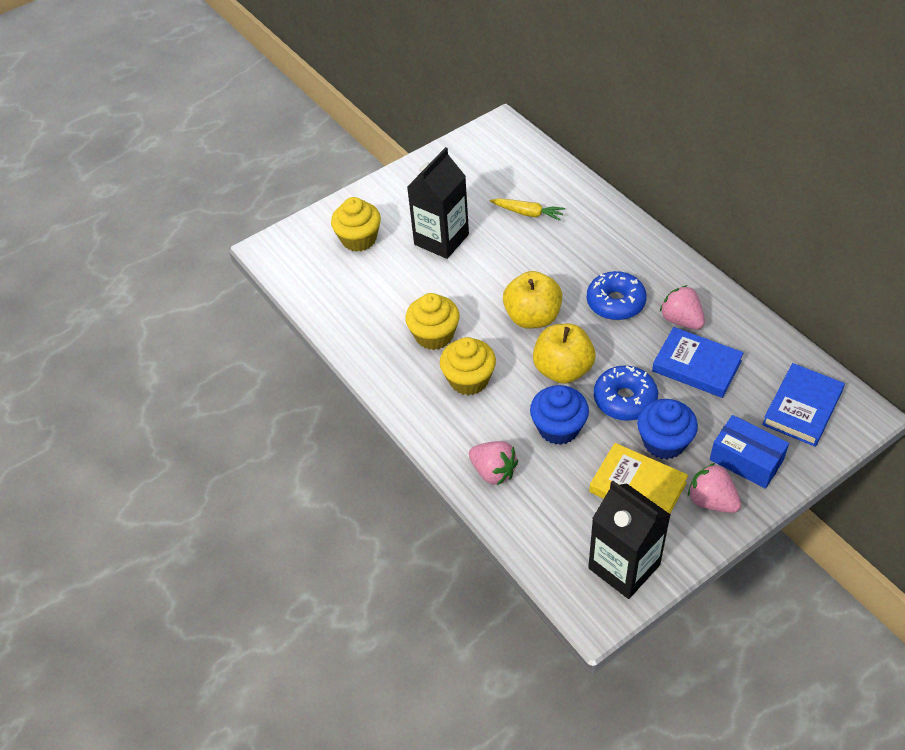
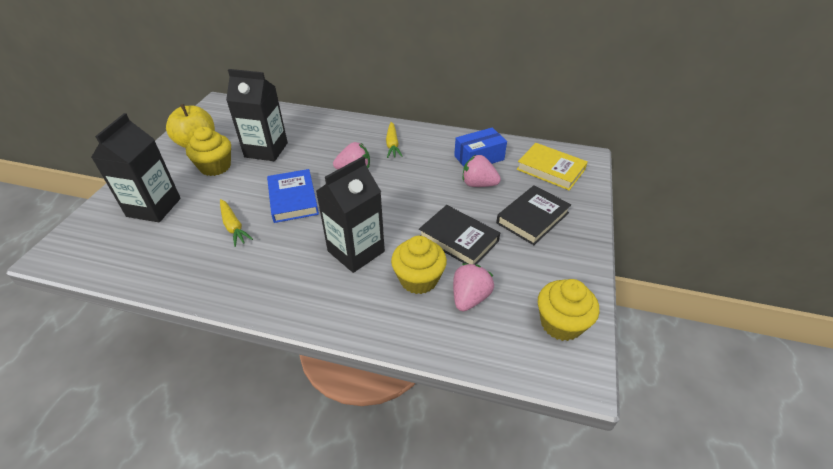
black book: none = 0 -> [419,205,500,265] [496,185,571,245] = 2
black carton: [407,147,469,259] [588,481,671,599] = 2 -> [91,113,181,222] [226,69,288,161] [316,156,385,273] = 3
blue book: [652,327,744,398] [762,363,845,447] = 2 -> [267,169,319,223] = 1
blue cupcake: [530,385,589,445] [637,399,698,459] = 2 -> none = 0
blue donut: [587,271,647,320] [594,365,658,421] = 2 -> none = 0
yellow apple: [503,271,562,329] [533,324,596,384] = 2 -> [166,104,215,148] = 1
yellow carrot: [490,198,565,221] = 1 -> [220,199,253,247] [386,122,403,158] = 2

